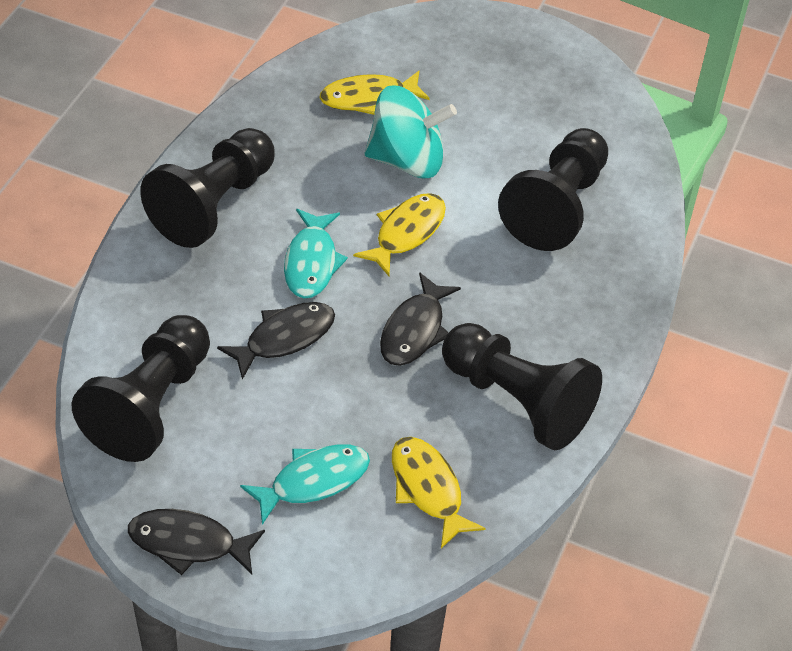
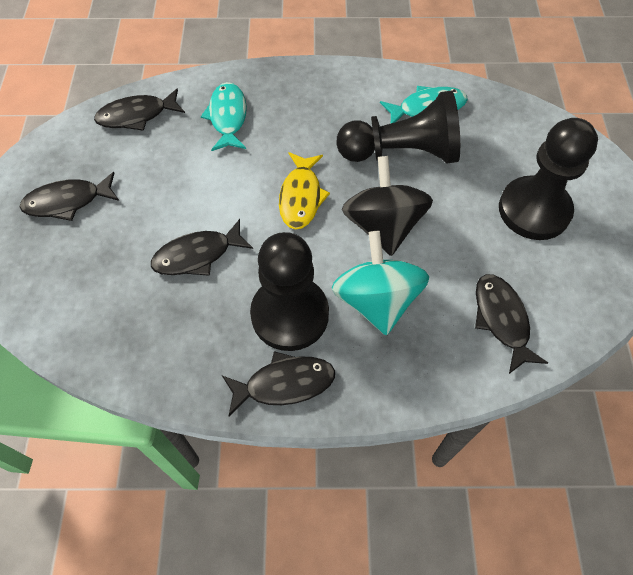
black fish: [128,509,265,575] [217,302,335,380] [380,272,461,366] = 3 -> [20,172,119,221] [94,88,185,131] [151,219,253,276] [222,351,335,416] [475,274,548,374] = 5
black pawn: [72,315,210,462] [140,128,275,248] [442,323,602,450] [498,128,608,251] = 4 -> [250,232,329,351] [336,90,460,164] [499,118,598,240] = 3
black spinning top: none = 0 -> [342,156,433,256] = 1
yellow fish: [319,71,430,115] [353,193,446,276] [392,437,486,549] = 3 -> [279,152,330,229] = 1

